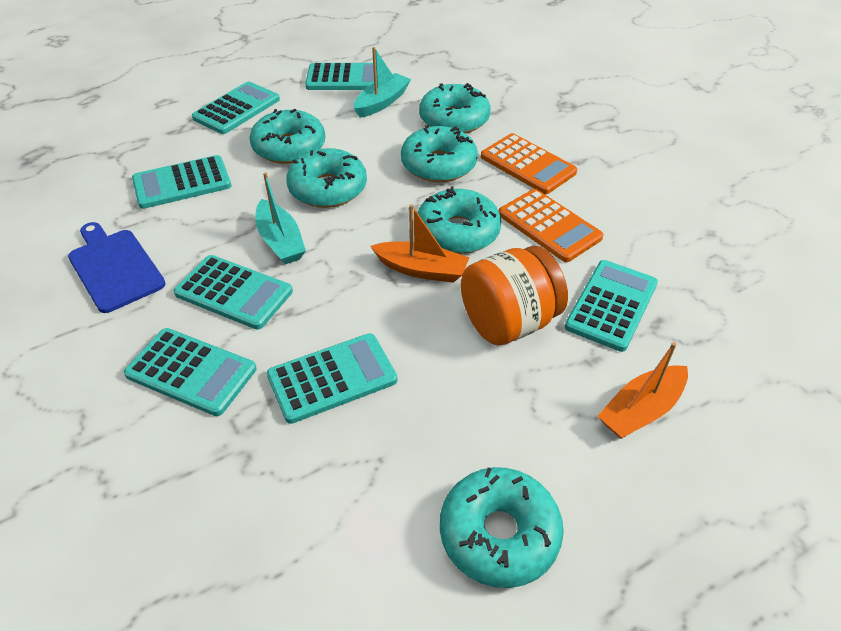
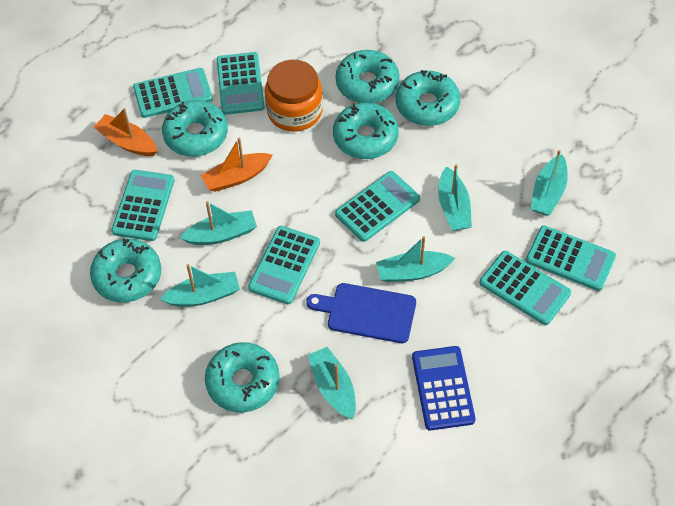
blue calculator: none = 0 -> [412,346,476,430] = 1
orange calculator: [481,133,577,194] [499,189,604,262] = 2 -> none = 0
turquoise boat: [255,172,306,264] [354,47,411,118] = 2 -> [160,264,240,307] [179,201,257,245] [308,347,356,419] [376,236,455,282] [438,164,472,231] [531,150,568,216] = 6

